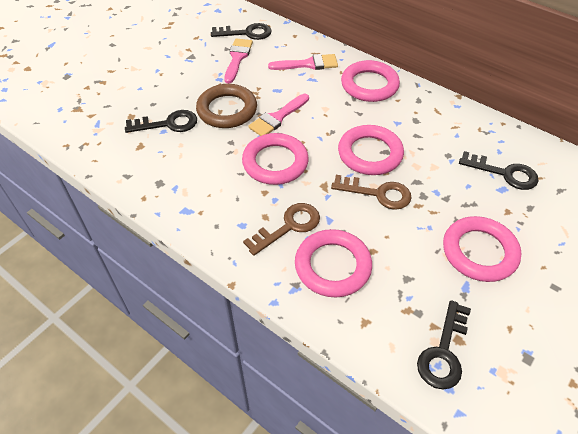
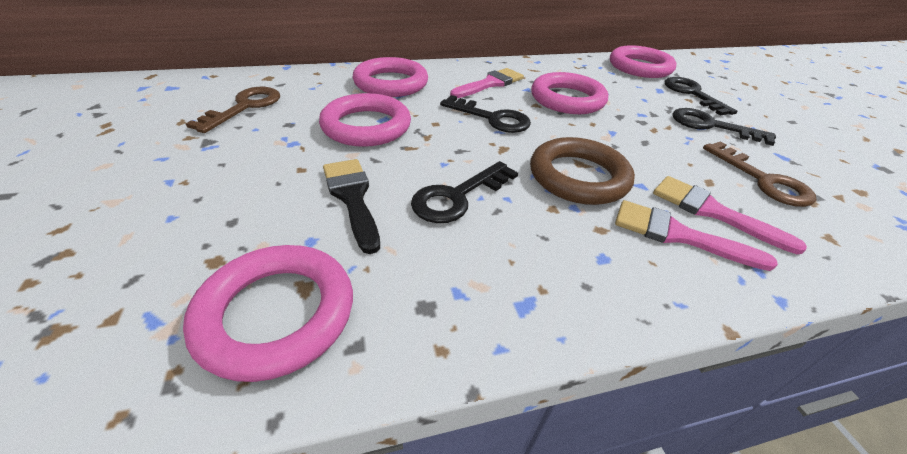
black brush: none = 0 -> [323,159,380,254] = 1

